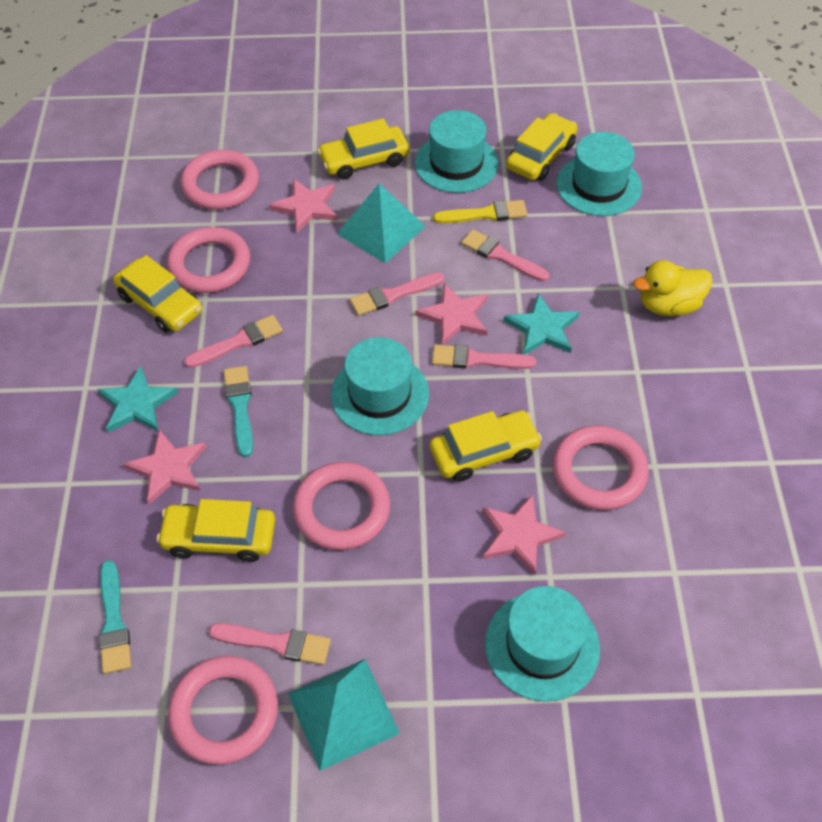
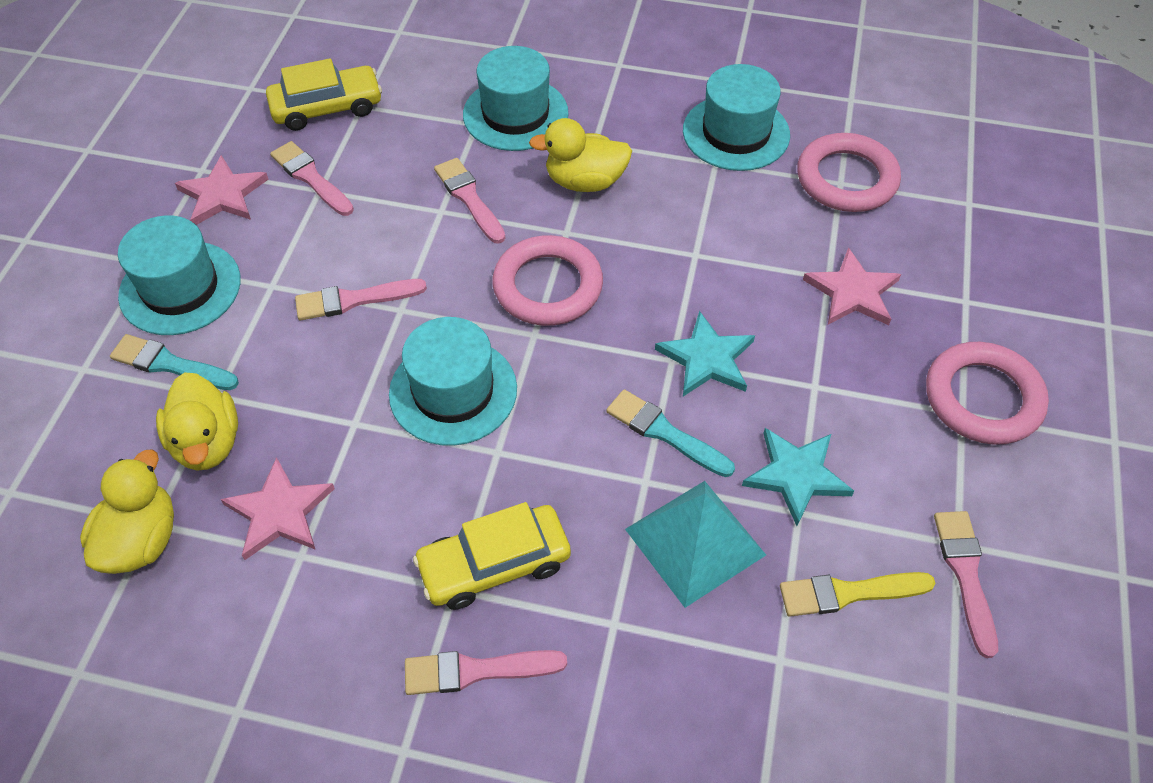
pink ring: [167,227,250,293] [168,656,278,765] [180,150,259,210] [292,462,390,550] [552,425,649,510] = 5 -> [492,235,603,326] [797,133,901,212] [926,342,1049,445] = 3
pink star: [123,429,206,504] [269,178,338,233] [416,283,488,345] [482,494,566,575] = 4 -> [175,155,269,225] [221,457,335,560] [803,247,901,325] = 3
turquoise pyramid: [288,659,400,771] [337,184,426,264] = 2 -> [625,481,766,608] = 1
yellow car: [113,255,202,333] [157,499,275,562] [317,118,409,180] [430,410,542,482] [506,113,577,180] = 5 -> [266,58,382,131] [413,502,571,610] = 2
yellow duck: [633,260,712,316] = 1 -> [80,449,174,574] [156,372,238,471] [529,118,632,192] = 3

